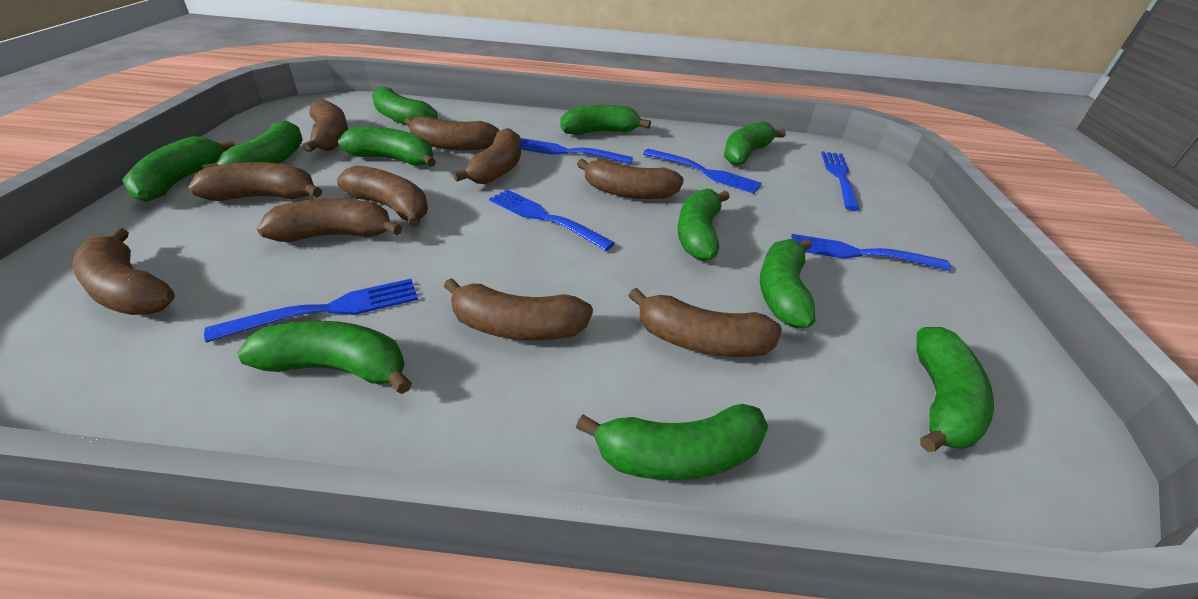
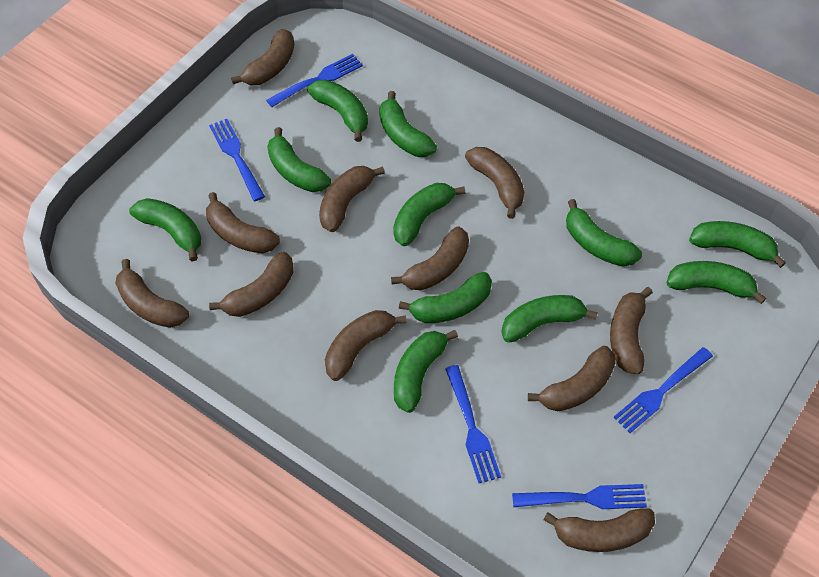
blue fork: [204,279,418,342] [489,190,615,251] [520,138,633,164] [643,149,762,194] [791,234,951,271] [821,151,860,211] = 6 -> [209,119,265,201] [266,54,363,107] [445,365,501,483] [512,484,647,509] [613,347,713,433] = 5
brown banana: [72,228,175,315] [188,162,322,201] [257,198,402,242] [303,99,348,152] [337,166,428,227] [404,116,499,150] [443,278,593,341] [453,128,521,184] [577,159,684,199] [628,288,782,357] = 10 -> [115,259,189,328] [206,192,280,253] [209,252,293,317] [231,29,294,85] [319,166,385,232] [325,310,407,381] [391,227,469,290] [465,147,524,219] [528,346,616,411] [543,508,655,552] [610,287,653,374] = 11

